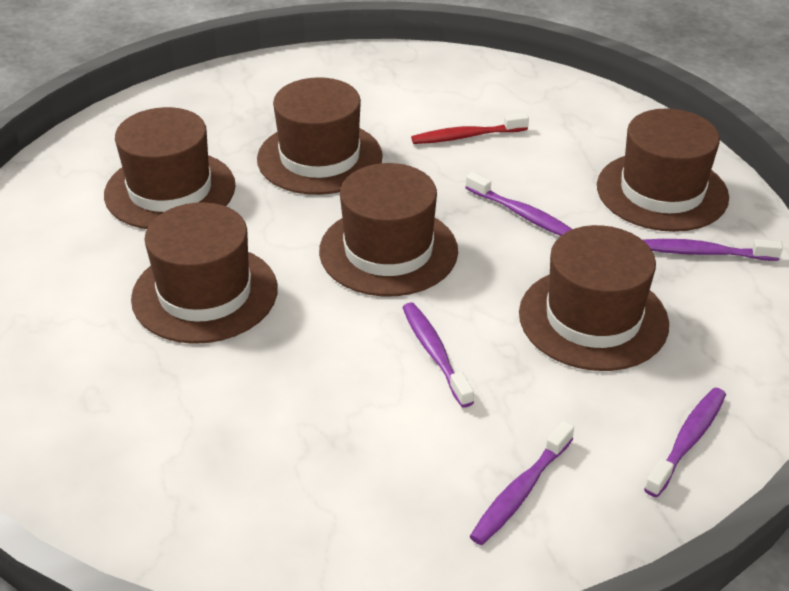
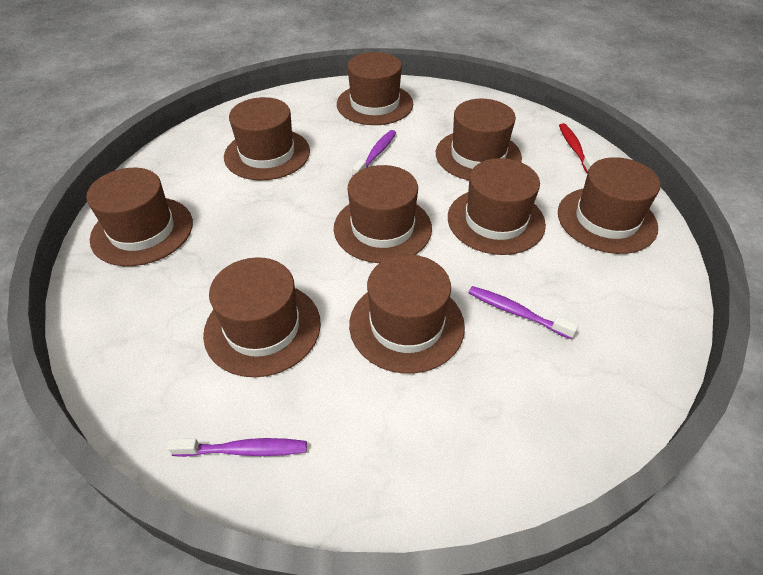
brown hat: [104,107,236,229] [131,202,278,344] [257,77,383,195] [319,163,458,296] [519,225,669,371] [597,109,729,232] = 6 -> [86,168,193,266] [203,257,321,377] [224,97,310,180] [334,165,432,263] [337,52,413,125] [349,255,465,374] [436,99,522,180] [448,158,546,255] [558,157,660,254] = 9
purple toothbrush: [402,302,474,408] [465,172,572,236] [470,421,574,545] [643,239,783,261] [644,388,726,498] = 5 -> [168,438,307,457] [352,130,396,176] [468,286,578,339] = 3

